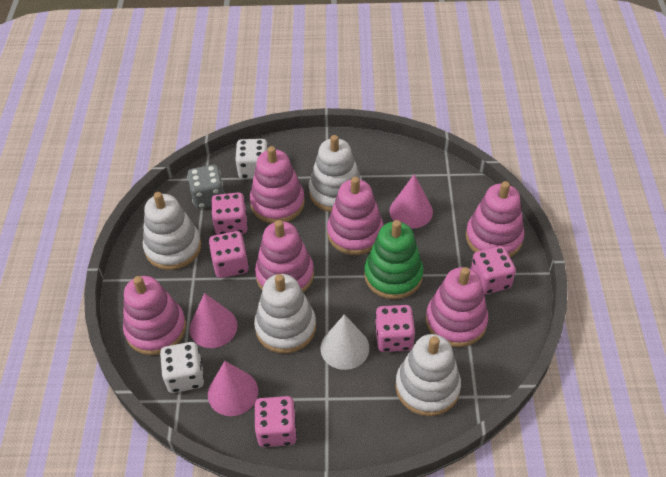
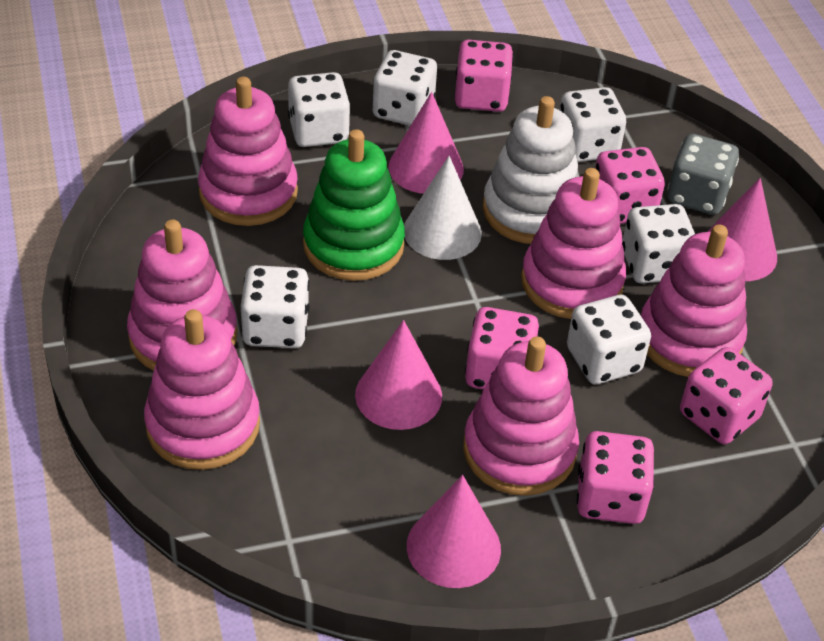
pink cone: [190,293,237,348] [208,361,258,416] [390,174,433,229] = 3 -> [355,320,442,430] [388,92,464,194] [407,475,501,588] [707,178,777,281] = 4
white dice: [160,342,204,393] [236,139,268,179] = 2 -> [241,265,309,348] [288,72,350,147] [372,50,437,126] [560,87,626,162] [567,295,651,384] [622,204,695,283] = 6
white stacking toy: [143,192,201,270] [254,274,316,354] [309,135,362,212] [395,334,461,416] = 4 -> [483,96,579,244] = 1

